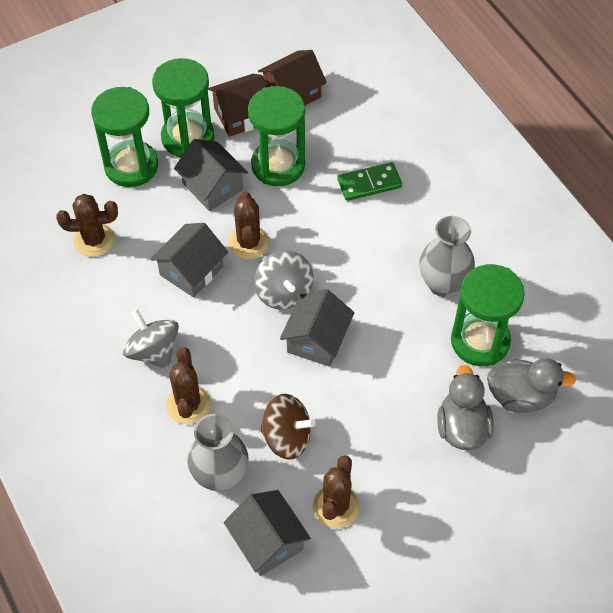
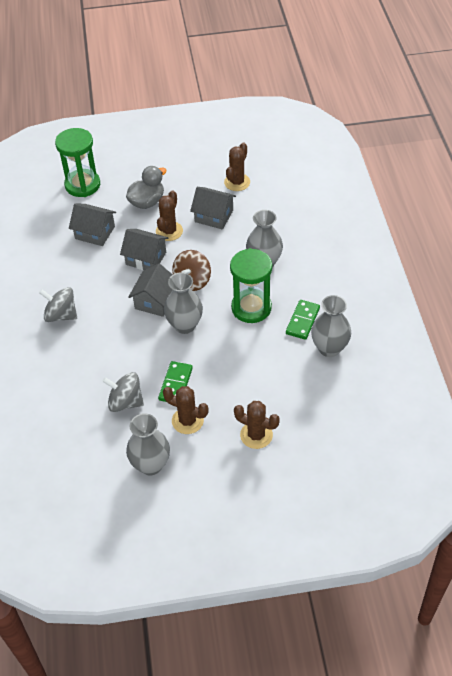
brown house: [208,74,266,137] [258,50,327,105] = 2 -> none = 0
green domino: [337,162,402,201] = 1 -> [158,361,193,402] [286,300,320,340] = 2
green hourglass: [91,87,158,187] [152,58,215,158] [248,86,305,186] [451,264,525,366] = 4 -> [55,128,100,197] [230,248,272,323] = 2
grey duck: [438,365,494,450] [487,358,576,413] = 2 -> [126,166,167,209] = 1
grey vase: [188,414,249,491] [419,216,475,297] = 2 -> [126,413,170,475] [164,272,203,334] [246,210,283,267] [311,295,351,357] = 4

